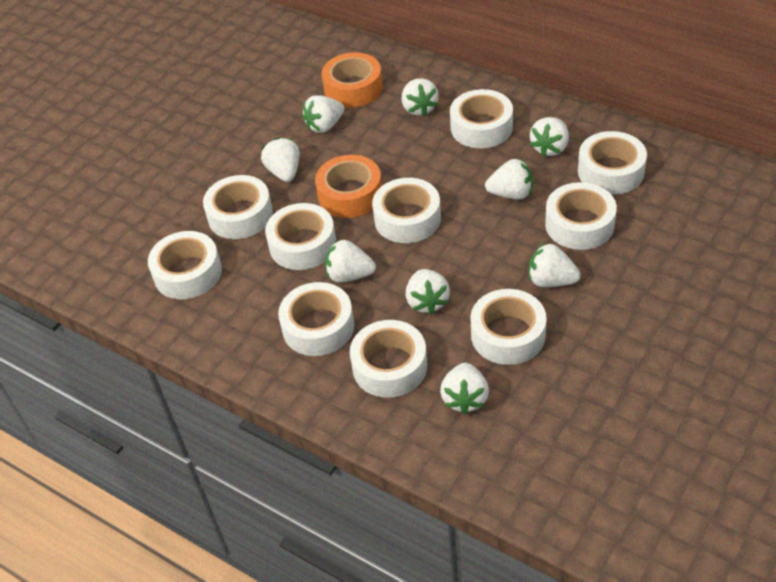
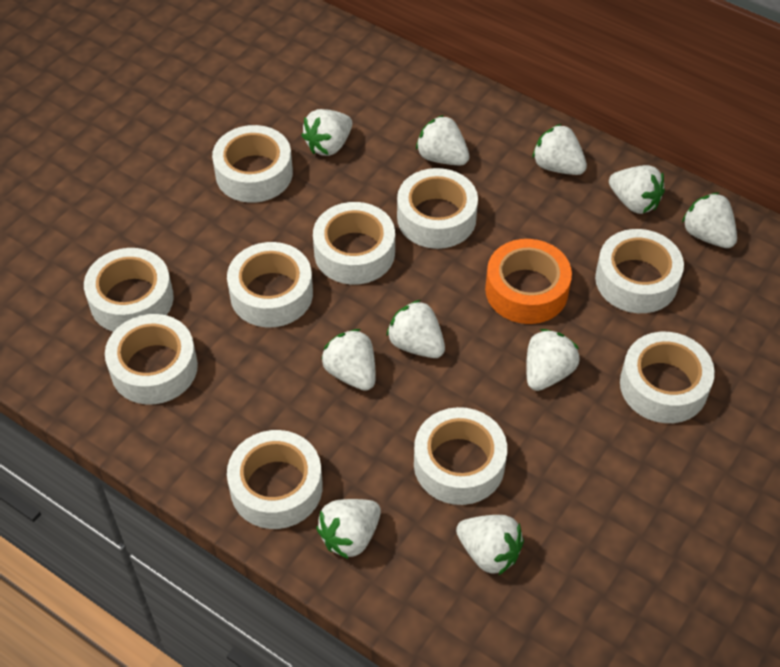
orange tape: [315,155,382,218] [321,52,383,108] = 2 -> [485,239,572,324] = 1
white strawberry: [261,138,300,182] [302,95,344,133] [325,240,376,283] [402,78,439,116] [406,269,450,315] [440,363,489,415] [485,159,533,199] [529,243,581,287] [530,117,569,157] = 9 -> [301,109,352,156] [316,499,381,559] [321,329,376,391] [386,300,445,358] [416,115,470,165] [456,515,524,576] [526,329,580,391] [532,124,587,175] [609,165,665,214] [682,193,737,248] = 10

